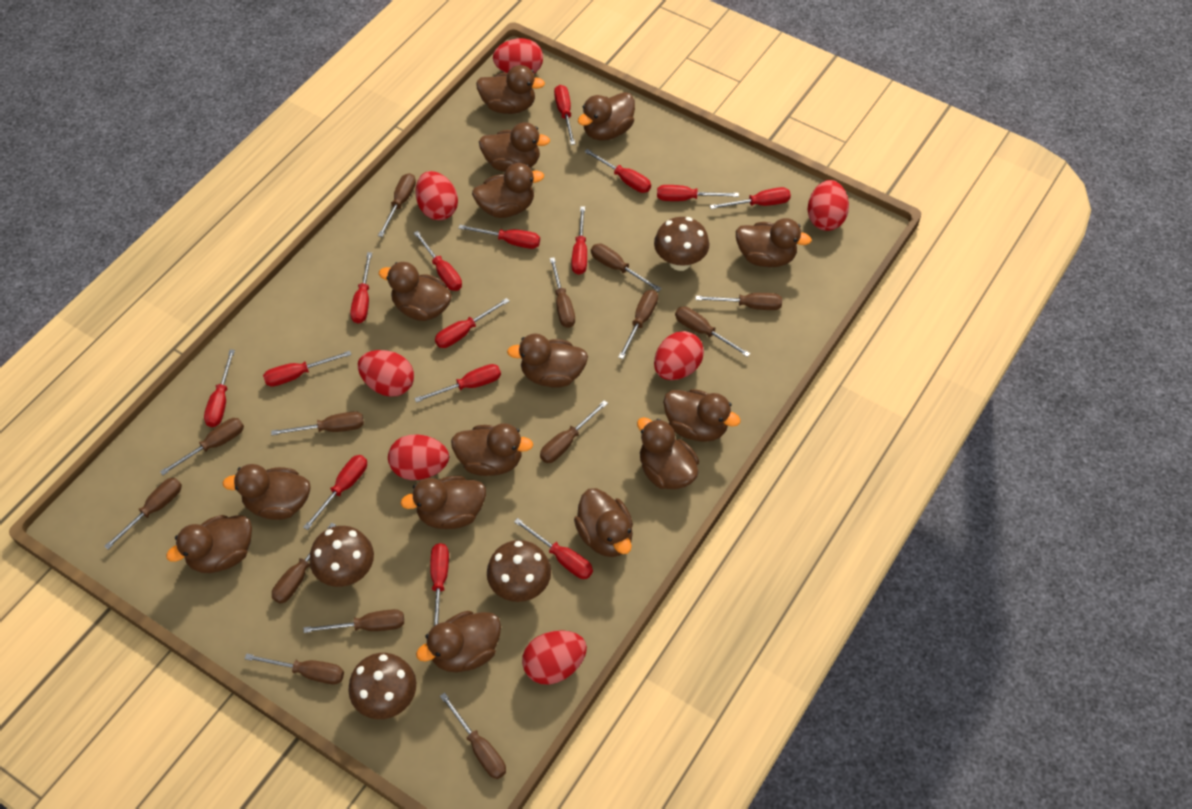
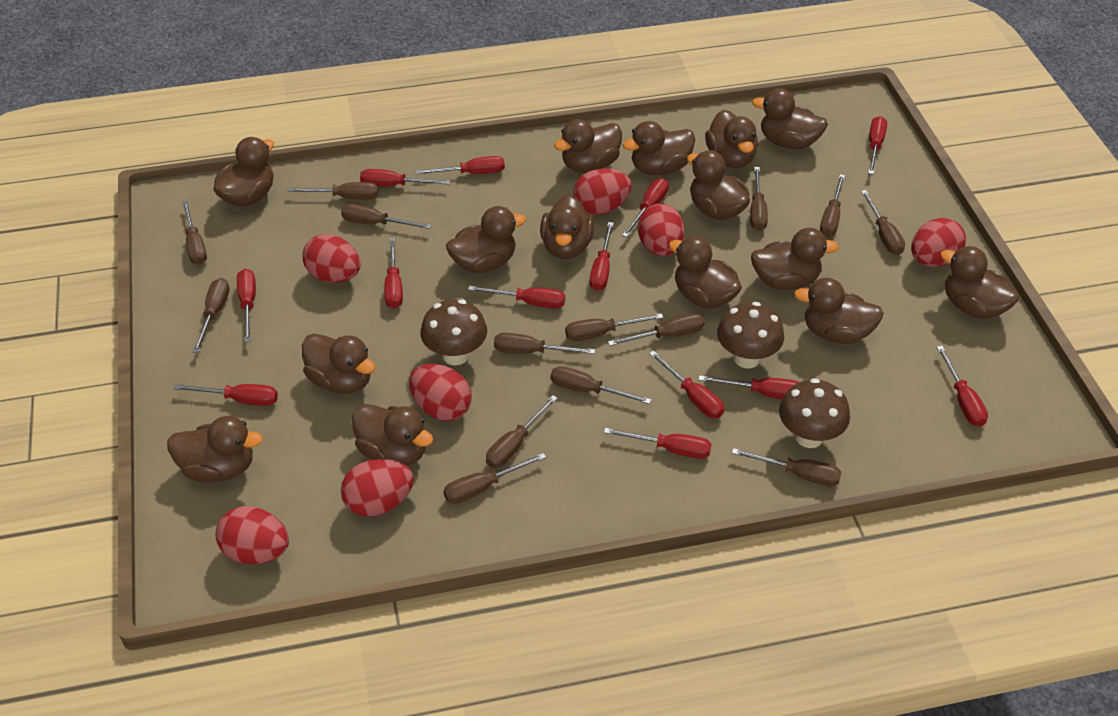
brown mushroom: [309,526,374,587] [348,653,416,719] [487,540,551,602] [654,217,710,271] = 4 -> [421,299,487,365] [717,302,784,368] [779,378,850,448] = 3
red screwdriver: [204,349,235,427] [263,351,351,387] [303,455,367,530] [350,252,372,324] [414,231,462,291] [414,364,501,403] [430,543,449,626] [435,298,510,348] [458,225,540,249] [514,518,593,579] [554,85,575,145] [572,206,587,275] [584,149,651,193] [657,185,739,201] [710,187,791,209] = 15 -> [174,384,278,406] [237,269,256,342] [360,169,450,187] [384,238,403,309] [415,156,505,174] [468,286,565,309] [590,222,613,291] [604,428,711,459] [622,178,669,237] [649,351,724,418] [698,375,799,399] [868,116,887,174] [937,346,988,427] = 13

